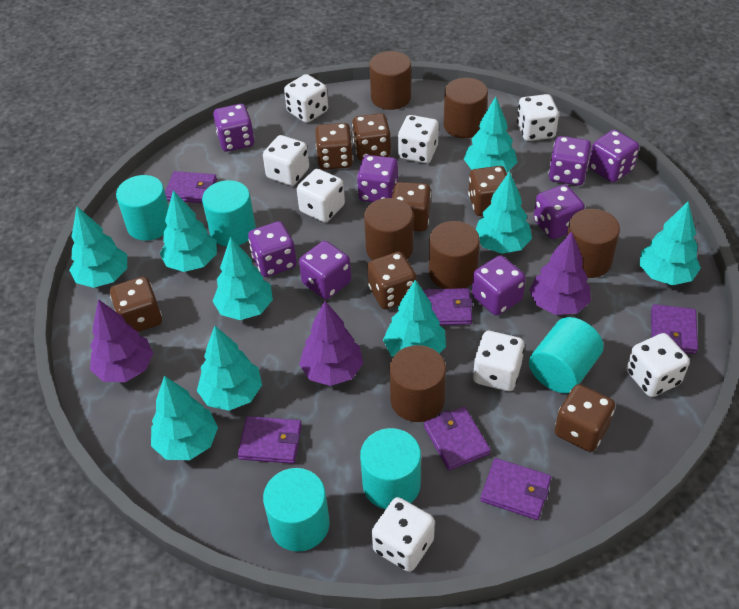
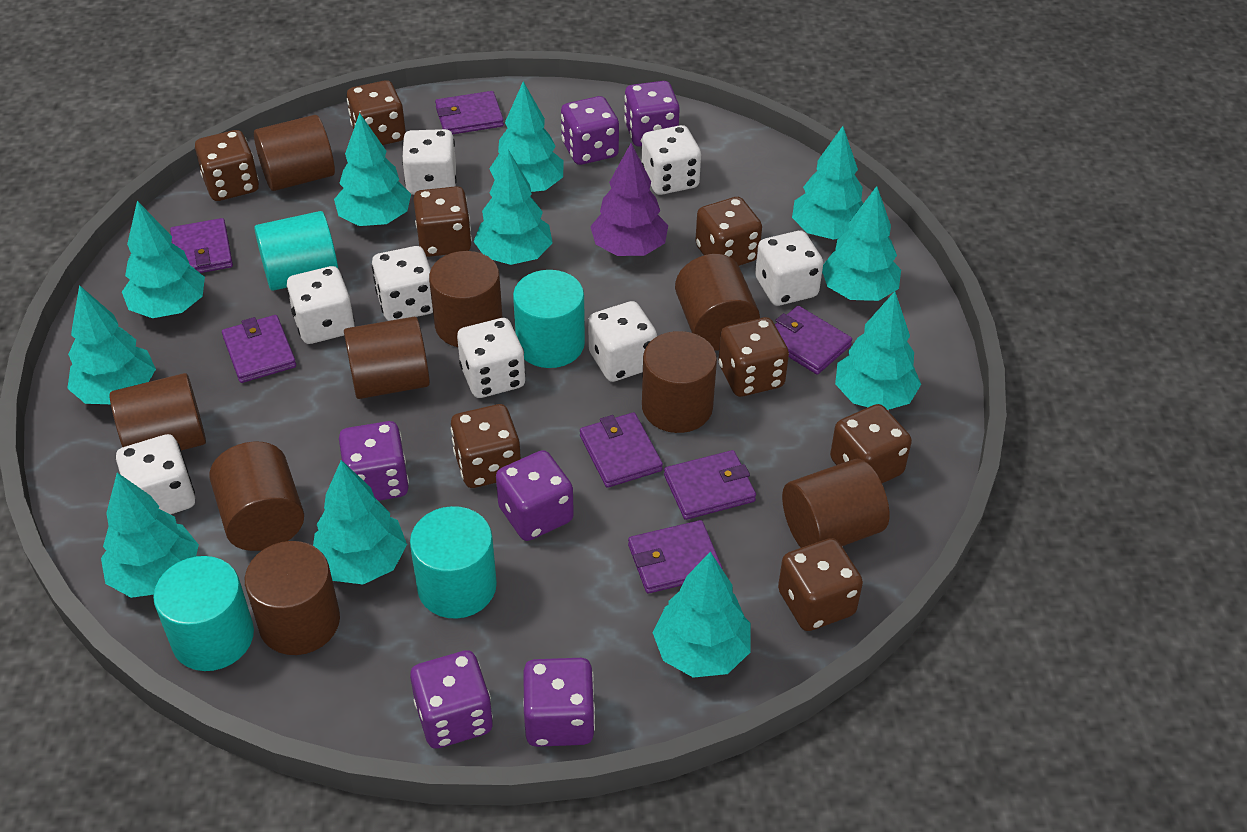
brown cylinder: [364,198,413,260] [369,51,411,110] [389,345,446,422] [429,221,480,289] [444,78,488,138] [567,209,620,278] = 6 -> [109,373,206,451] [209,442,304,551] [245,541,340,655] [254,115,335,191] [344,317,430,399] [429,251,503,347] [642,331,717,433] [675,254,760,351] [782,459,890,548] = 9
brown dice: [110,277,162,332] [315,123,353,170] [352,113,391,161] [367,252,416,309] [392,182,431,231] [468,166,507,216] [555,384,615,452] = 7 -> [195,130,259,201] [347,80,406,145] [413,186,472,257] [451,404,521,488] [695,197,762,266] [718,317,789,397] [778,538,863,631] [830,404,912,483] = 8
purple dice: [213,104,254,152] [248,221,297,277] [299,241,351,299] [357,155,398,202] [472,256,526,316] [534,185,585,239] [549,136,591,186] [589,130,639,182] = 8 -> [339,421,409,501] [410,650,493,749] [496,450,574,541] [523,658,595,747] [561,96,619,165] [624,81,680,147] = 6
purple tree: [90,299,153,382] [299,301,363,386] [529,231,591,315] = 3 -> [590,143,668,256] = 1
purple wallet: [165,171,217,203] [238,416,302,464] [423,288,473,325] [424,407,491,471] [480,458,551,520] [651,304,698,354] = 6 -> [170,218,233,273] [222,315,296,383] [435,91,504,135] [580,412,663,488] [628,520,723,593] [664,450,756,520] [775,306,852,375] = 7
turquoise cylinder: [116,175,169,241] [202,180,256,246] [263,468,330,552] [360,428,421,509] [529,317,604,393] = 5 -> [153,556,254,671] [254,211,338,291] [410,506,497,619] [513,270,585,368] = 4
turquoise tree: [69,207,127,288] [151,376,218,460] [160,191,217,272] [197,326,262,411] [212,237,273,320] [383,280,446,357] [464,97,518,173] [476,171,532,254] [639,202,701,285] = 9 -> [67,285,156,404] [101,473,199,598] [122,201,205,318] [313,460,407,584] [334,113,411,226] [474,150,553,265] [489,81,564,192] [652,552,751,678] [792,126,863,240] [822,186,901,301] [835,291,921,410] = 11

